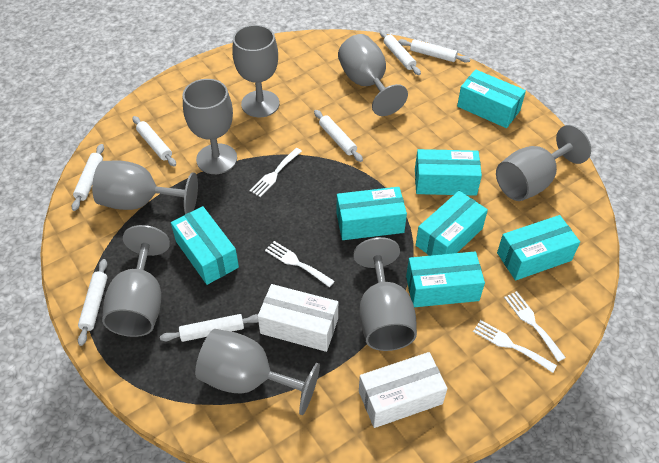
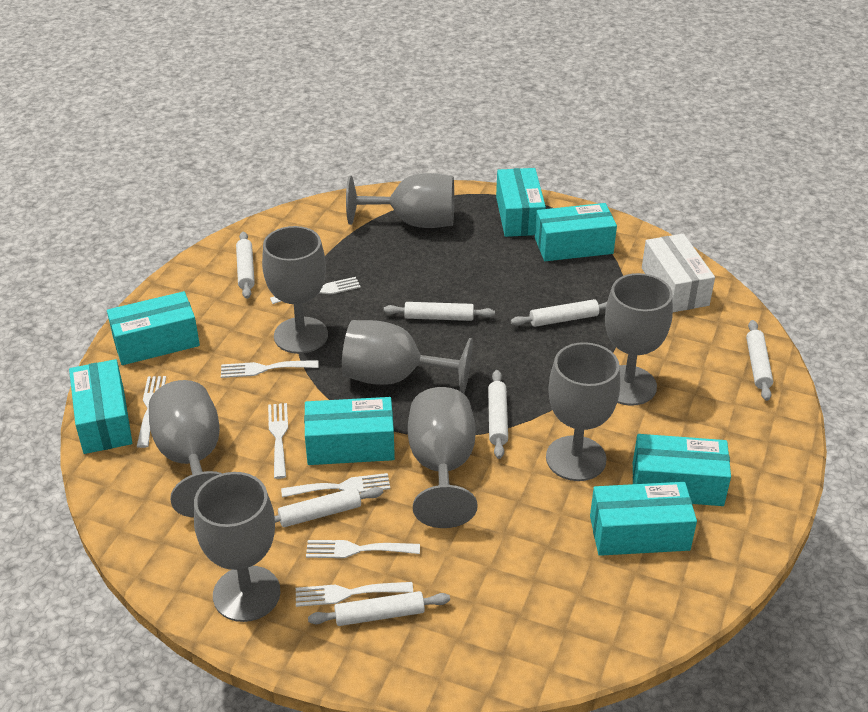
white box: [258,284,338,352] [359,352,448,428] = 2 -> [642,234,715,312] = 1
white fork: [249,148,302,197] [265,241,335,287] [473,320,557,373] [504,291,566,362] = 4 -> [137,376,166,448] [221,360,319,378] [268,403,288,479] [270,277,361,304] [281,473,390,498] [296,582,413,607] [306,540,420,558] = 7

